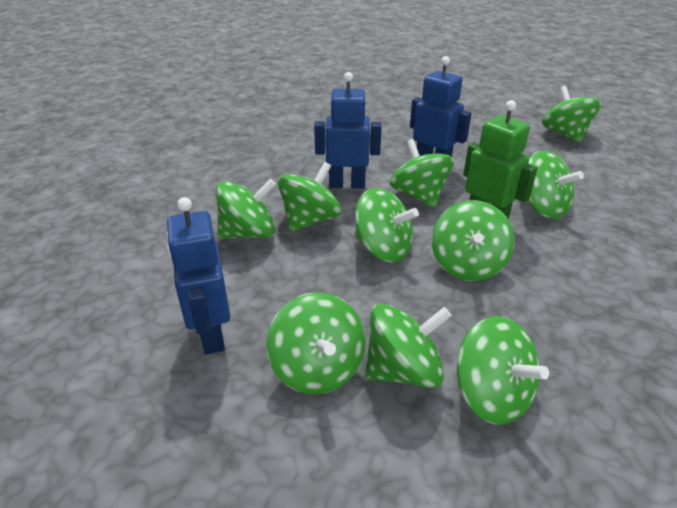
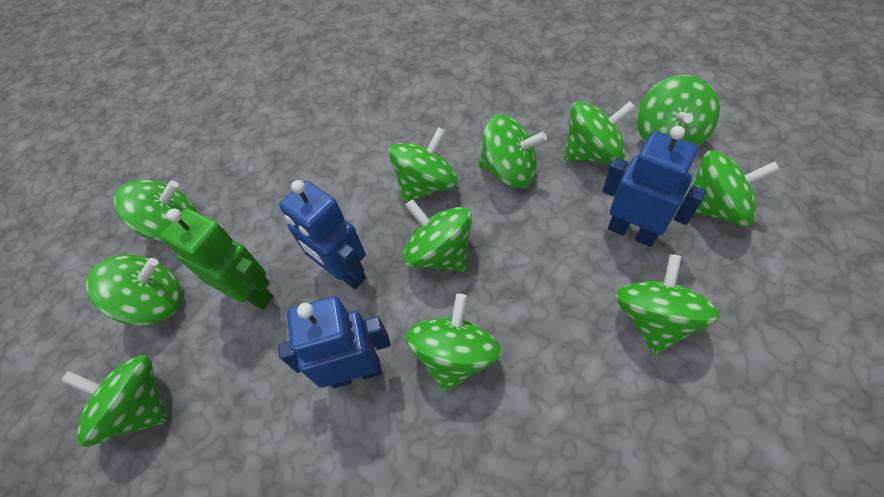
green spinning top: [216,179,276,239] [267,292,366,395] [278,162,342,232] [355,188,419,262] [365,304,452,388] [390,139,454,208] [432,200,514,281] [457,316,549,425] [527,151,584,219] [542,86,601,143] = 10 -> [61,355,167,447] [86,255,182,326] [114,179,197,241] [388,127,458,203] [403,199,472,272] [406,294,501,392] [479,115,547,188] [564,101,635,163] [615,254,720,355] [637,75,720,146] [692,150,780,227] = 11

